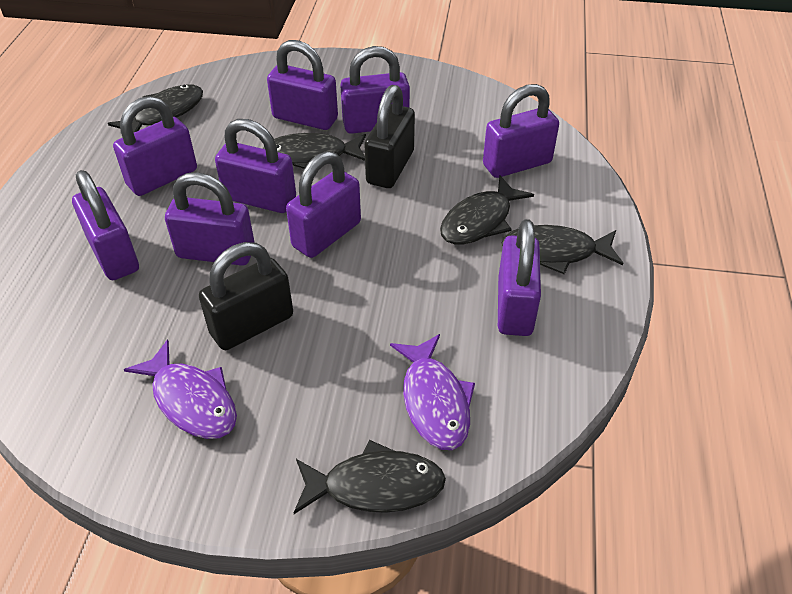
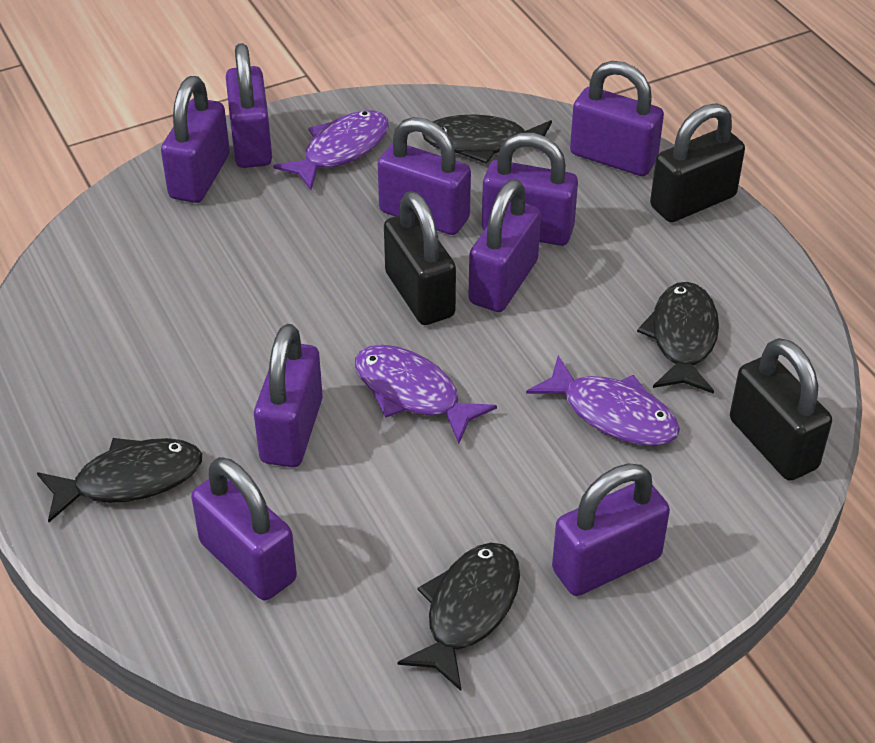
black fish: [108,85,203,133] [263,133,366,169] [294,440,446,514] [440,176,534,244] [502,225,623,274] = 5 -> [37,438,202,522] [398,543,520,691] [422,114,552,164] [637,282,719,394] = 4
black padlock: [199,242,293,350] [365,85,415,188] = 2 -> [384,191,456,325] [650,103,745,222] [730,338,832,481] = 3
purple fish: [124,340,237,439] [390,334,475,450] = 2 -> [273,110,389,190] [355,345,497,444] [526,355,680,446] = 3

